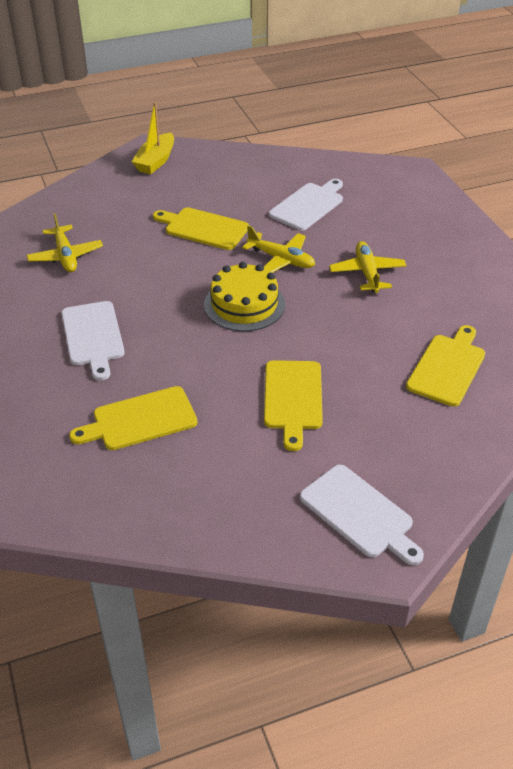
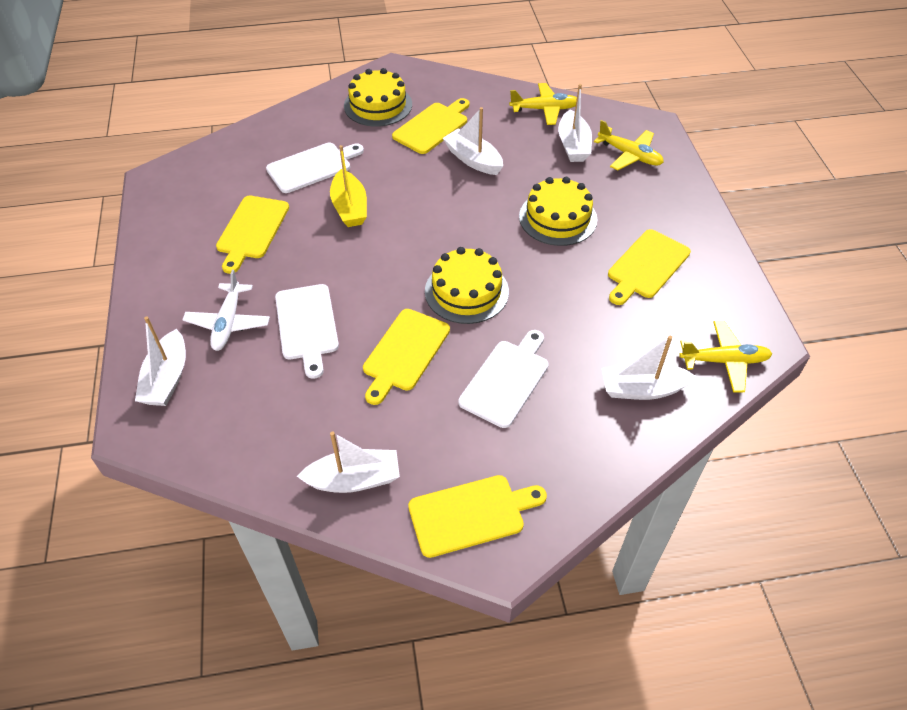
white boat: none = 0 -> [135,316,186,406] [297,431,400,493] [443,107,503,175] [558,84,592,162] [602,336,696,400] = 5
white plane: none = 0 -> [182,270,270,351] = 1
yellow cake: [204,262,285,331] = 1 -> [344,68,412,127] [425,247,509,324] [519,177,597,246] = 3
yellow cutting board: [69,386,198,450] [153,207,249,250] [264,360,323,451] [406,325,485,406] = 4 -> [216,196,289,274] [363,309,450,405] [392,98,469,154] [408,475,547,558] [608,229,691,305] = 5

